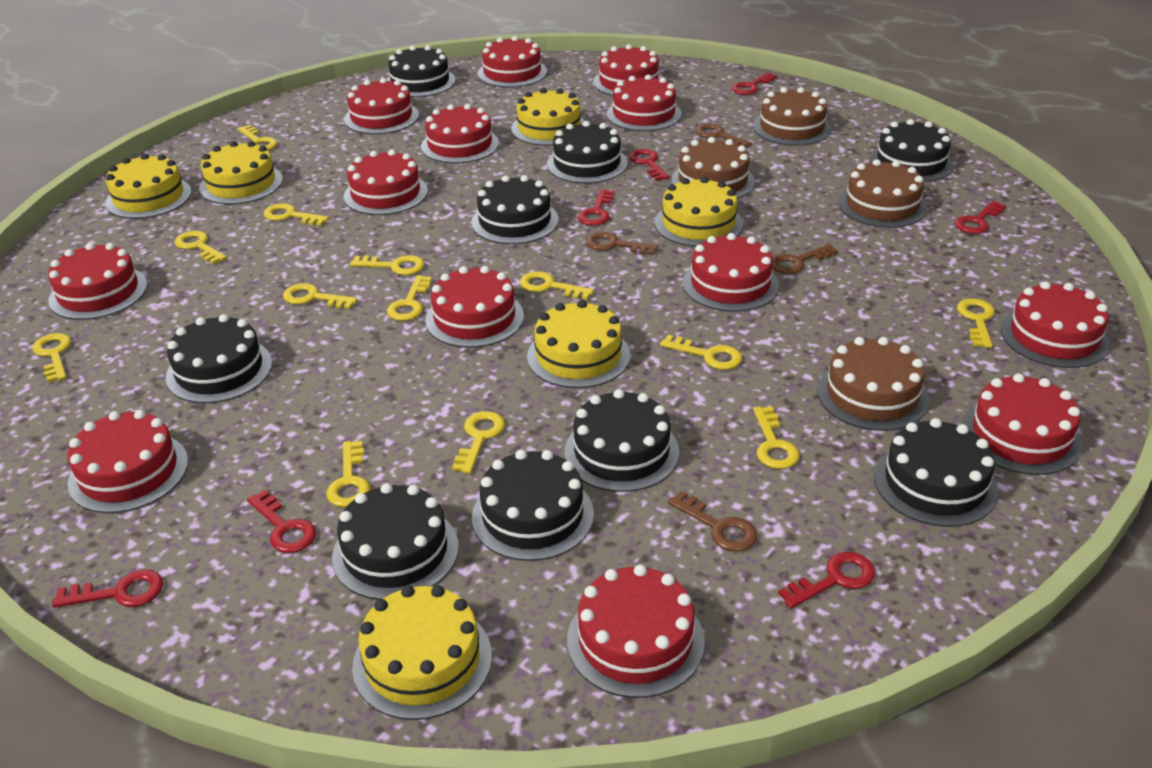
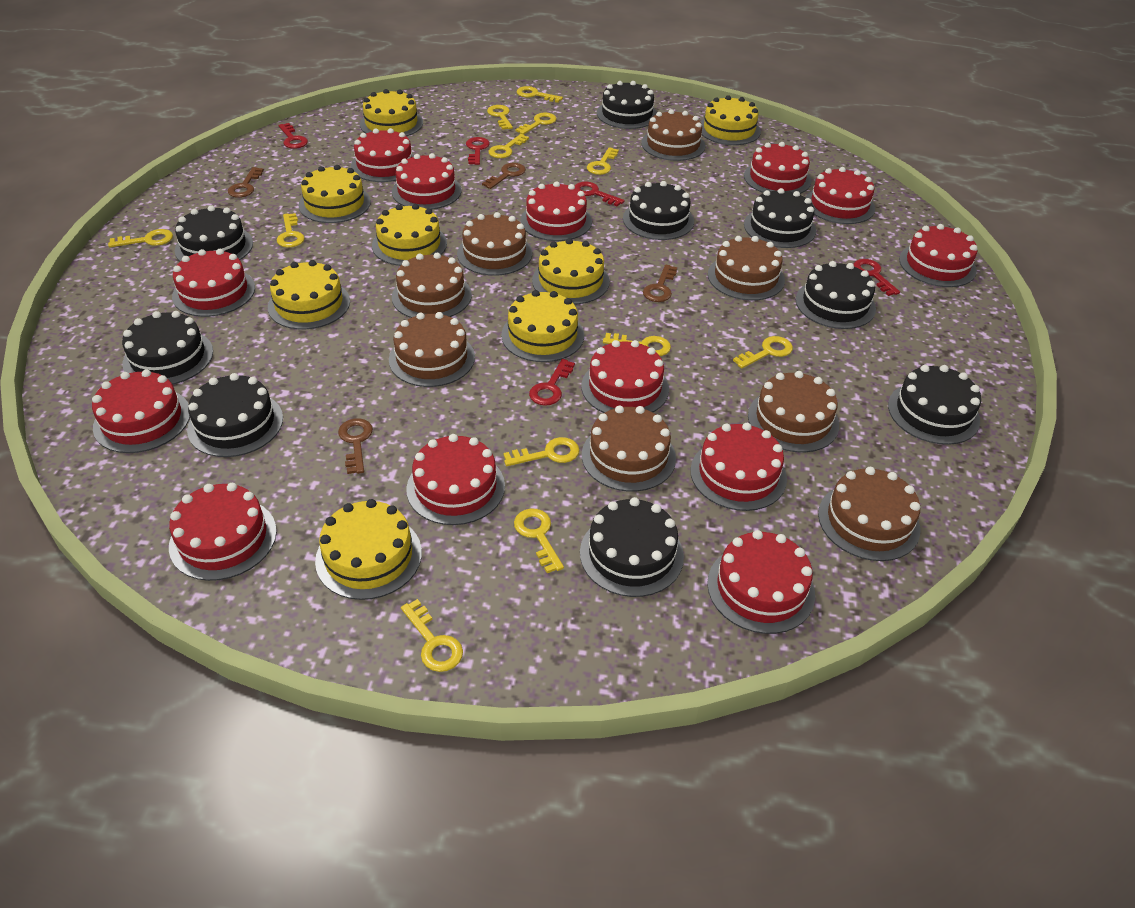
brown cake: [671,137,755,199] [753,87,831,146] [817,337,929,431] [838,159,927,228] = 4 -> [389,312,475,387] [392,253,472,318] [457,212,532,276] [582,406,676,492] [641,109,705,161] [708,236,785,301] [748,371,839,453] [818,467,920,561] = 8
red key: [52,569,163,608] [247,490,316,553] [578,189,614,226] [629,149,670,181] [732,72,777,95] [778,552,875,609] [955,201,1006,234] = 7 -> [278,123,308,149] [466,137,490,165] [529,359,575,406] [575,182,625,206] [853,259,900,296] = 5
yellow cake: [105,154,191,219] [199,141,283,204] [352,585,492,720] [511,88,585,146] [527,300,630,388] [655,177,743,247] = 6 -> [268,260,350,330] [299,165,371,223] [315,499,422,600] [360,89,423,136] [372,204,447,266] [501,290,584,362] [532,238,610,305] [701,95,761,145] = 8
yellow key: [32,333,71,383] [175,231,227,264] [238,125,277,150] [264,203,329,226] [283,283,358,309] [327,441,370,507] [350,255,424,275] [387,275,432,321] [452,411,505,474] [520,271,594,300] [660,335,742,370] [753,407,800,469] [957,298,995,348] = 13 -> [108,229,173,247] [277,213,305,248] [401,599,463,672] [487,105,513,130] [488,134,529,158] [503,437,580,466] [514,508,564,573] [516,86,563,103] [516,112,556,135] [587,147,619,175] [603,333,671,356] [733,336,793,369] = 12

